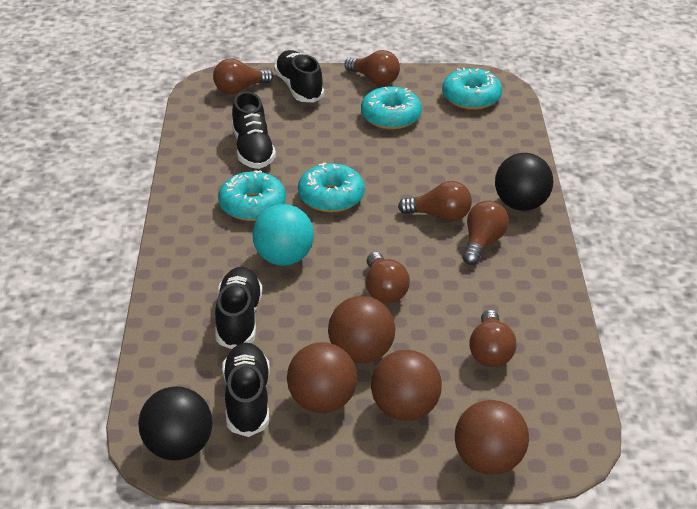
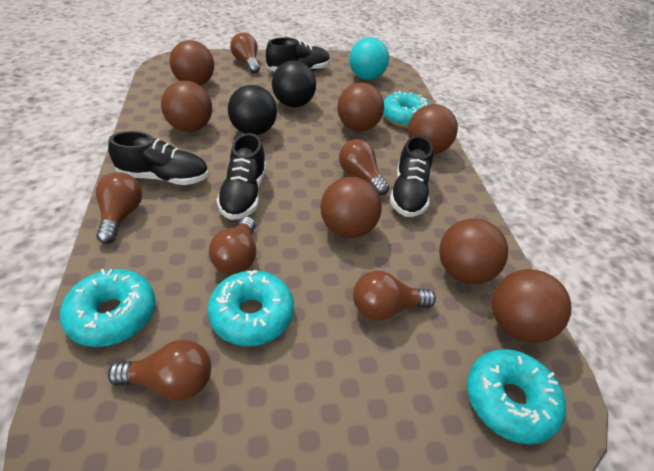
brown ball: [287,342,357,413] [328,296,396,363] [371,350,442,421] [455,400,529,475] = 4 -> [161,81,212,132] [169,40,214,85] [320,177,382,238] [337,83,384,131] [408,104,458,154] [439,218,508,284] [492,269,571,343] = 7

